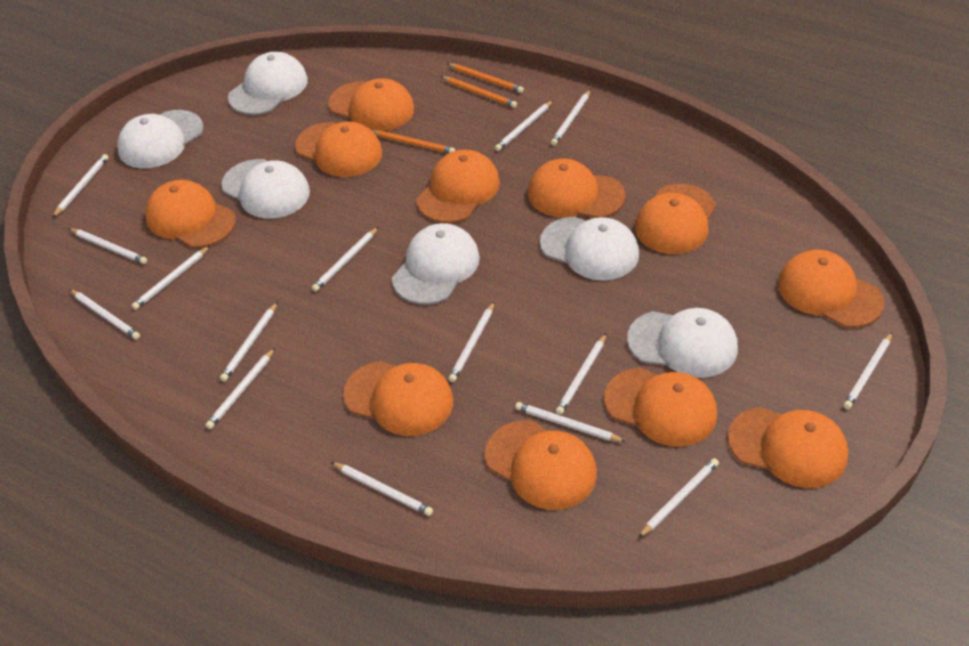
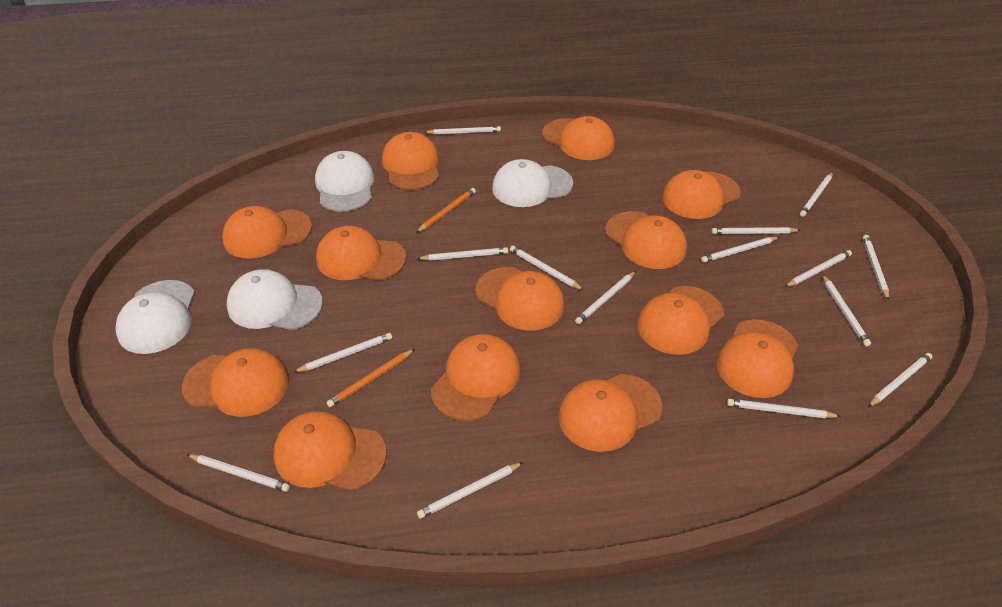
orange cap: [145,180,236,248] [295,121,382,177] [329,78,414,131] [343,361,453,436] [417,150,500,223] [485,420,597,510] [528,158,625,218] [604,368,717,447] [635,184,716,254] [728,407,848,488] [778,250,884,328] = 11 -> [182,348,289,417] [222,206,312,258] [274,411,387,491] [316,226,406,281] [382,132,439,190] [431,334,521,421] [475,267,564,331] [543,116,615,160] [558,374,663,452] [605,211,687,269] [637,286,724,355] [662,170,741,219] [716,319,798,398] = 13
orange pencil: [372,130,455,153] [440,76,517,108] [447,63,524,93] = 3 -> [326,349,415,407] [416,188,476,233] = 2
white cap: [117,110,204,168] [221,159,310,219] [228,52,308,115] [392,223,480,305] [540,217,639,281] [627,308,738,378] = 6 -> [115,280,195,354] [227,269,323,330] [315,151,375,212] [492,159,573,207] = 4

